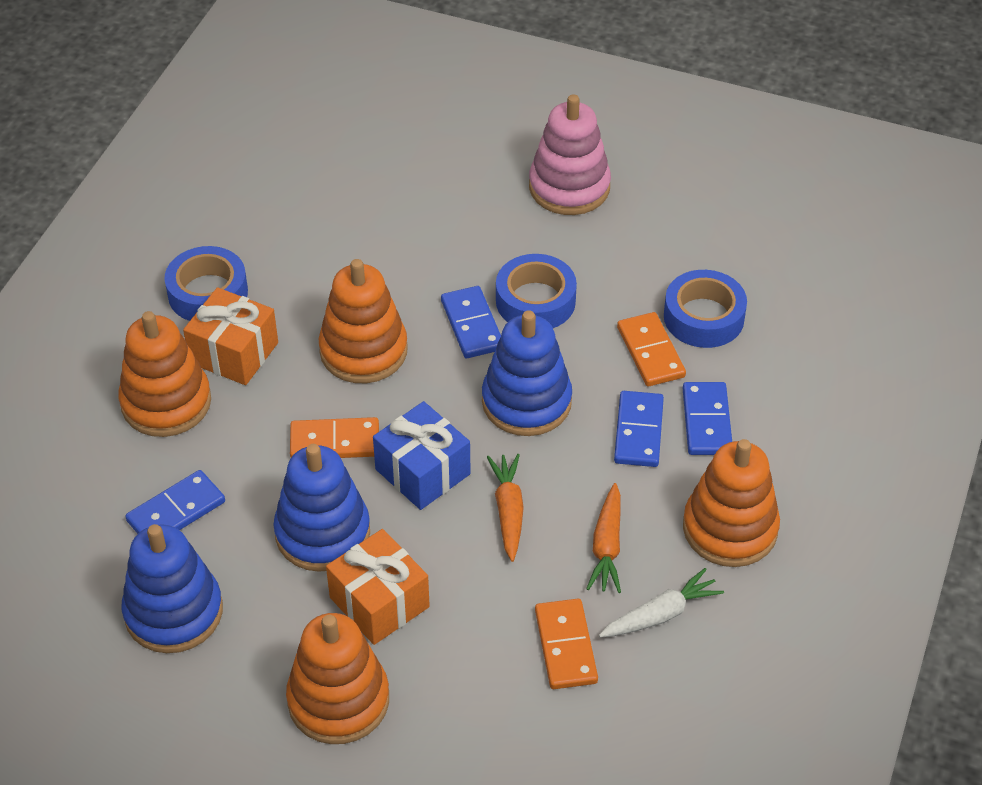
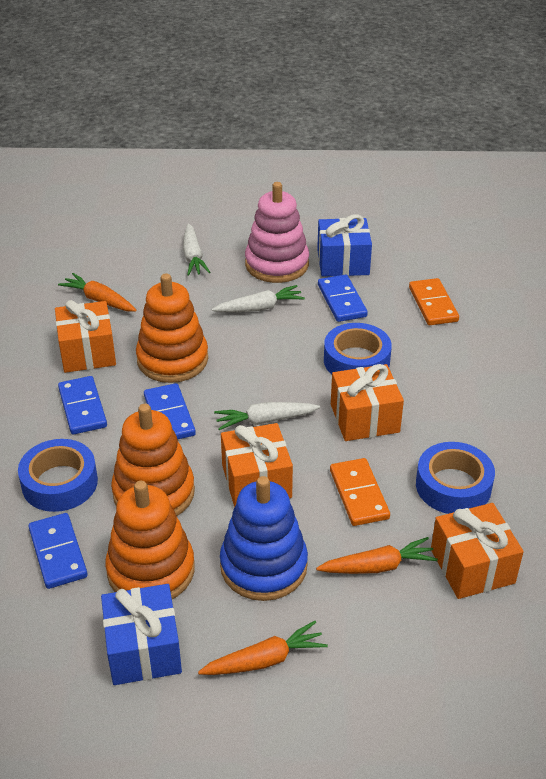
blue gift: [373,401,471,510] = 1 -> [101,584,182,685] [317,215,372,277] = 2
blue stacking toy: [122,524,223,653] [273,444,370,572] [482,310,572,436] = 3 -> [220,476,308,601] = 1
orange carrot: [487,454,524,562] [586,483,621,593] = 2 -> [58,273,136,311] [198,621,328,675] [316,537,438,574] = 3
orange domino: [290,417,379,458] [535,599,598,689] [617,312,686,386] = 3 -> [330,458,390,526] [409,278,459,325] = 2
orange gift: [183,287,278,385] [326,529,430,645] = 2 -> [55,300,116,373] [221,423,293,507] [331,364,404,441] [431,503,524,599] = 4
orange stacking toy: [118,311,211,437] [286,613,389,744] [319,259,408,383] [683,439,780,567] = 4 -> [105,481,195,599] [111,404,195,516] [136,273,208,383] = 3
white carrot: [599,568,724,638] = 1 -> [183,224,210,276] [212,285,305,312] [214,402,320,430] = 3

